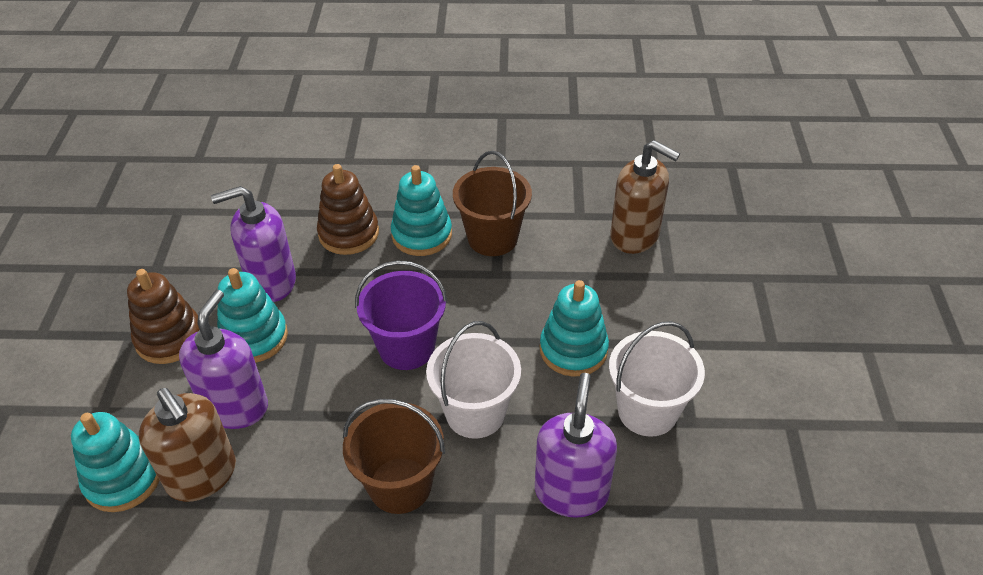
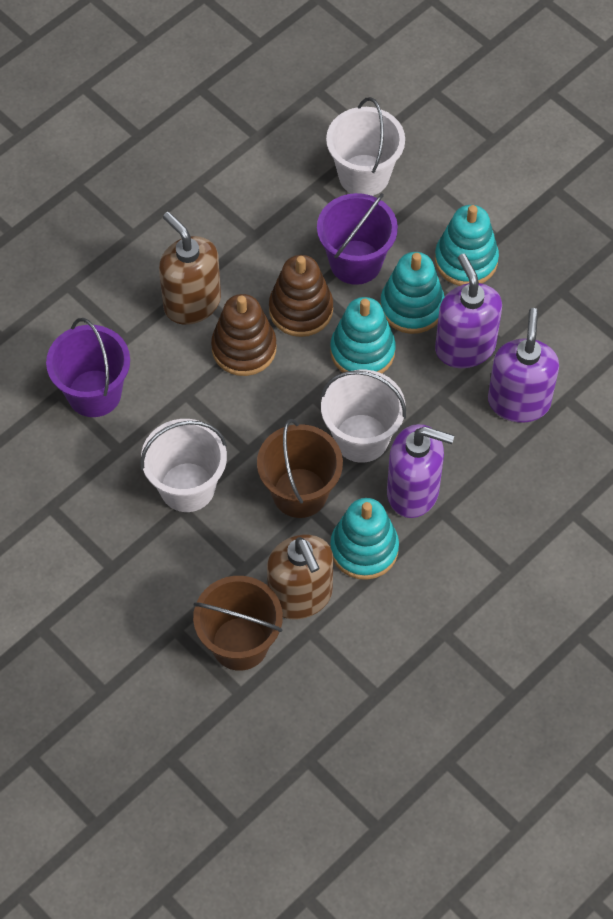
purple bucket: [355,260,448,370] = 1 -> [46,318,130,417] [317,193,398,285] = 2
white bucket: [426,321,521,439] [609,321,705,437] = 2 -> [140,419,227,512] [321,370,406,463] [326,97,405,196] = 3

